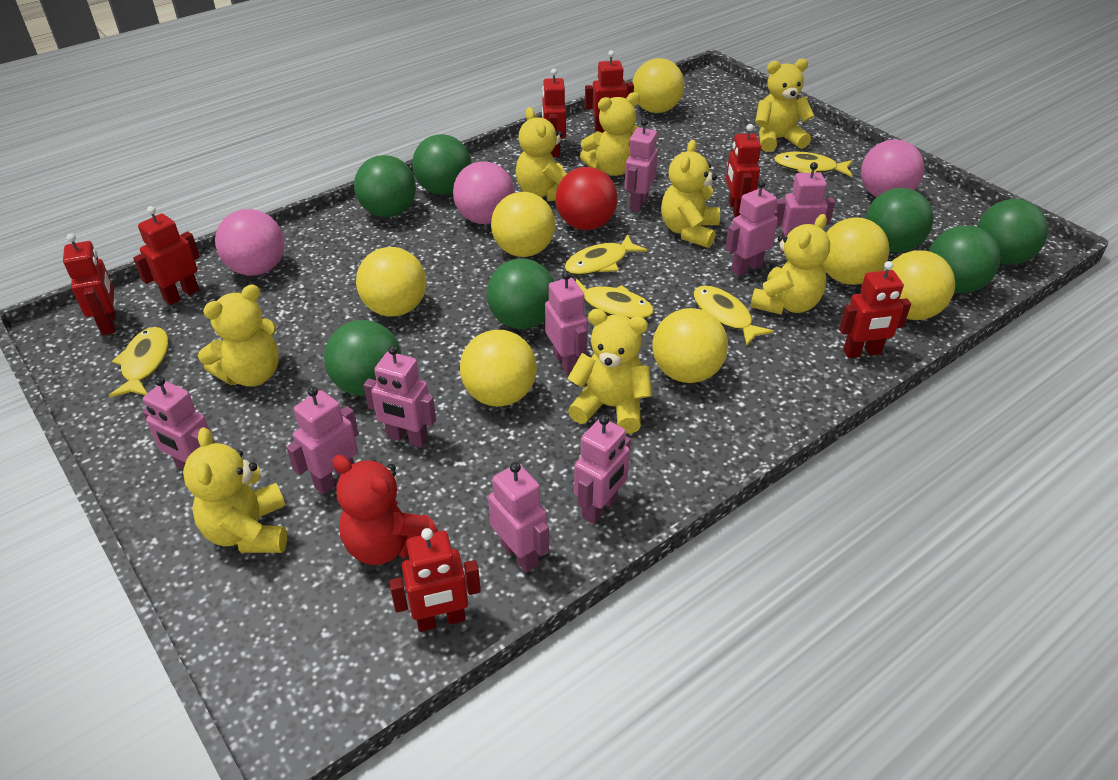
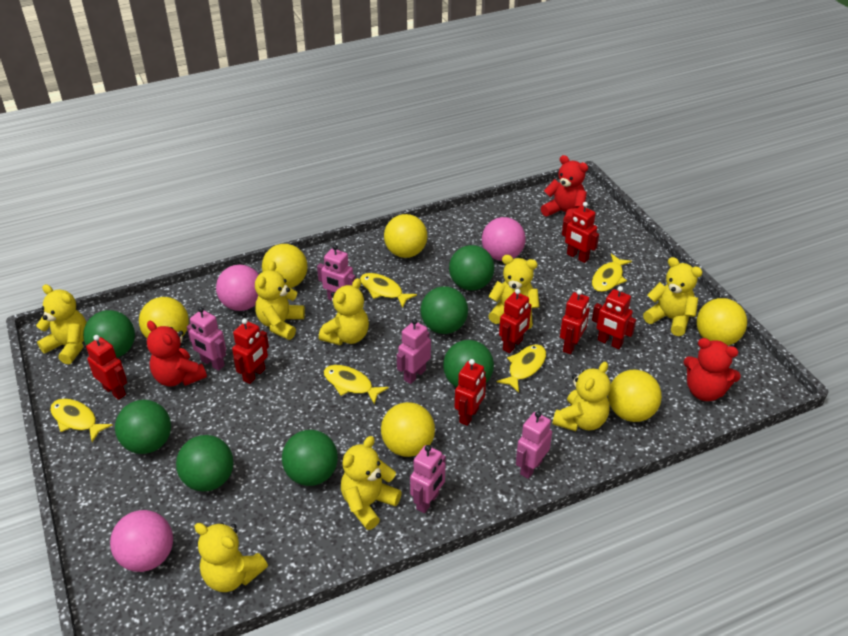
pink robot: [143,376,214,470] [286,387,359,495] [364,345,436,448] [488,462,549,573] [545,271,588,375] [574,415,631,524] [625,119,658,212] [725,180,778,276] [775,162,835,253] = 9 -> [187,307,226,371] [317,245,356,301] [397,319,431,384] [410,445,446,513] [516,411,552,479] = 5
red ball: [556,167,618,230] = 1 -> none = 0
red teddy bear: [332,455,438,565] = 1 -> [147,321,207,386] [541,155,588,221] [684,338,741,401] = 3
yellow ball: [356,247,426,316] [460,330,537,407] [491,192,555,257] [632,58,684,113] [653,308,728,383] [822,217,890,285] [885,250,955,320] = 7 -> [139,297,189,338] [262,244,308,288] [381,402,435,457] [384,214,427,258] [608,370,662,422] [697,298,747,346] = 6

